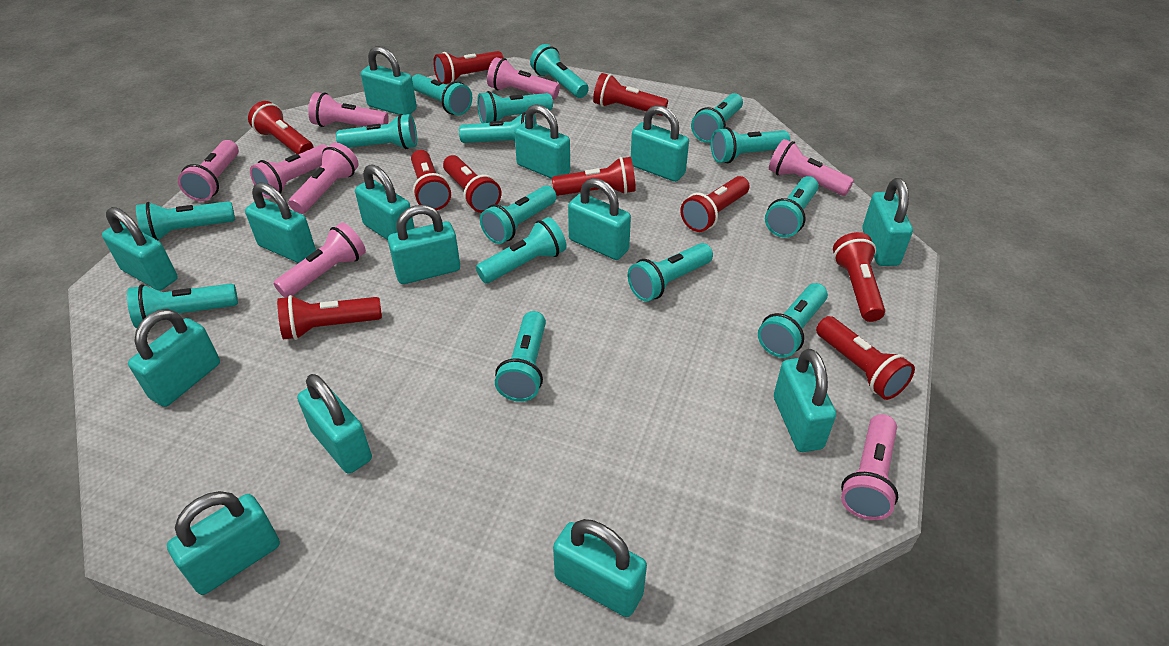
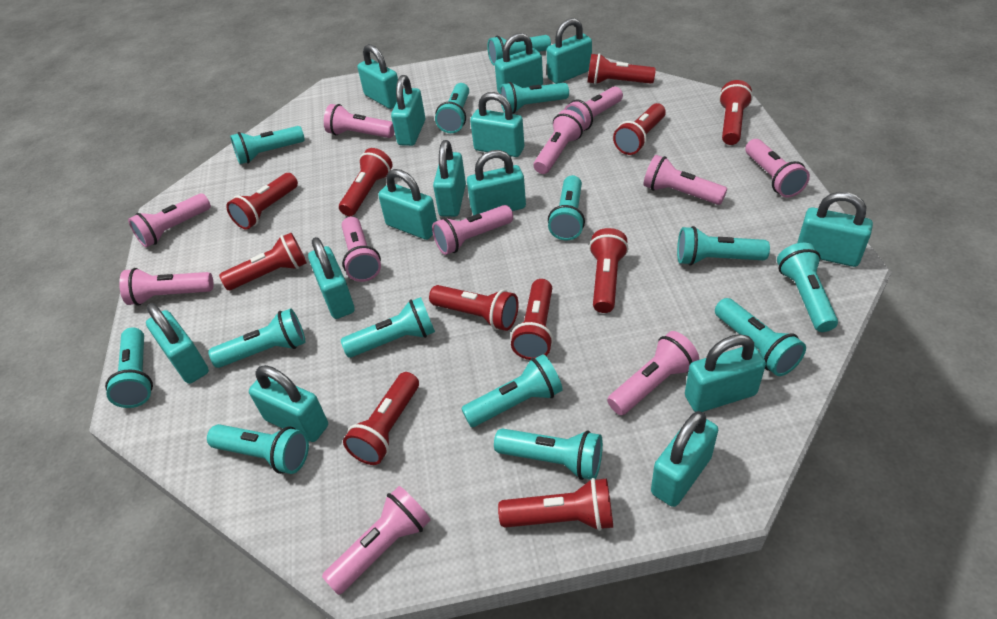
pink flashlight: [178,140,239,201] [250,144,328,198] [274,222,366,298] [288,143,359,214] [308,92,389,127] [487,57,560,99] [769,139,854,196] [841,414,898,520] = 8 -> [119,268,214,306] [128,193,211,247] [322,486,431,595] [324,104,395,138] [342,217,381,282] [432,205,513,255] [534,110,585,174] [564,86,623,131] [607,331,699,415] [644,155,727,205] [745,139,810,198] = 11
red flashlight: [248,101,314,154] [277,295,382,340] [411,150,451,210] [434,51,504,84] [443,155,501,213] [552,157,636,196] [593,73,668,116] [680,176,750,232] [816,316,915,400] [833,232,885,322] = 10 -> [219,233,307,290] [226,173,298,230] [339,148,393,216] [343,372,419,465] [429,285,519,331] [498,478,613,531] [511,279,553,360] [587,53,656,85] [589,228,629,313] [613,103,666,155] [719,80,753,145] = 11
turquoise flashlight: [127,283,238,328] [136,201,235,241] [336,114,417,149] [412,74,472,115] [459,112,537,143] [476,217,567,283] [477,91,553,123] [480,185,557,244] [495,311,546,402] [530,44,589,98] [628,243,713,302] [691,93,743,143] [711,127,790,163] [758,283,828,358] [765,176,819,238] = 15 -> [105,327,153,408] [207,424,309,474] [208,308,305,368] [230,126,305,164] [341,297,435,358] [435,83,469,133] [461,354,563,427] [488,35,551,65] [494,428,603,480] [500,82,569,114] [548,175,585,241] [677,226,770,266] [715,298,806,376] [777,243,838,332] = 14

